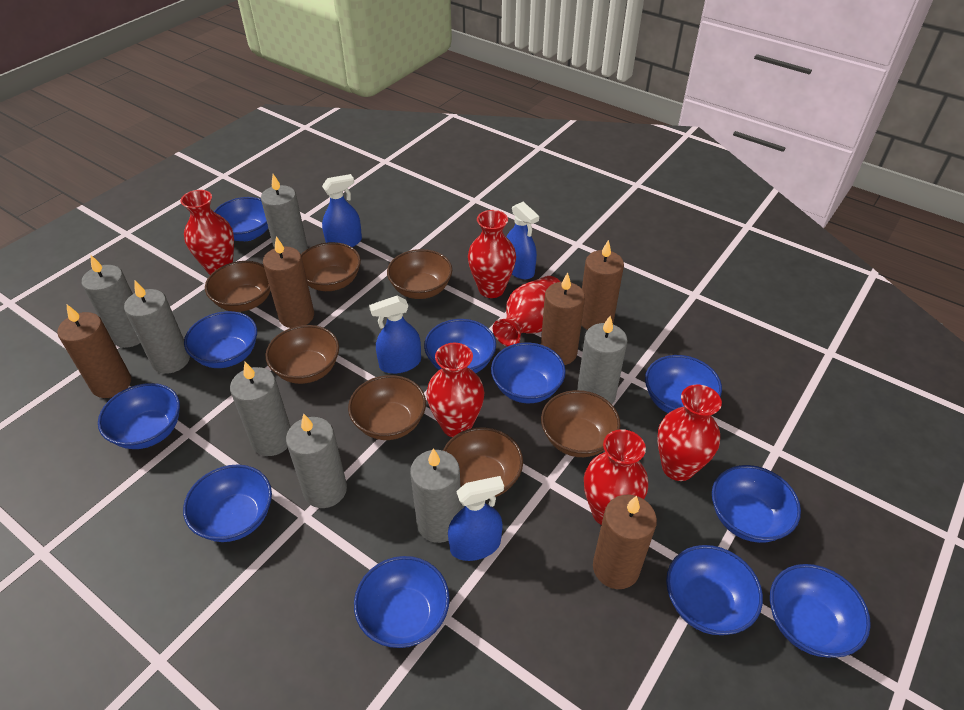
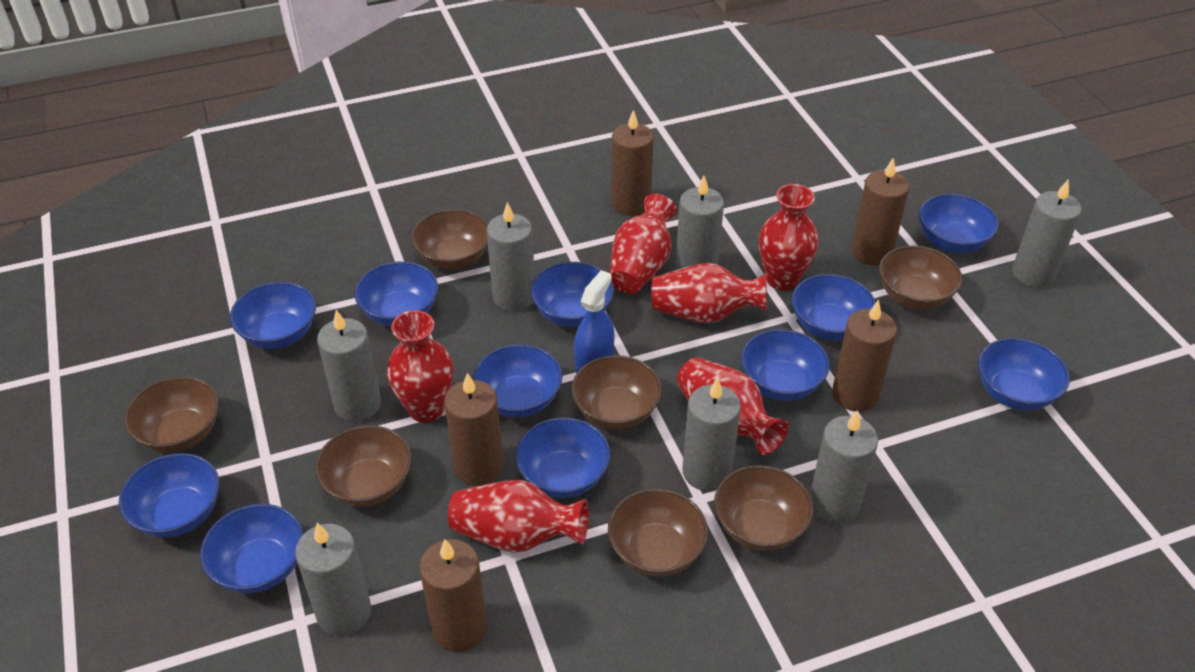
blue spray bottle: [322,174,362,247] [369,296,421,374] [448,476,504,561] [506,202,539,279] = 4 -> [574,270,614,373] = 1

